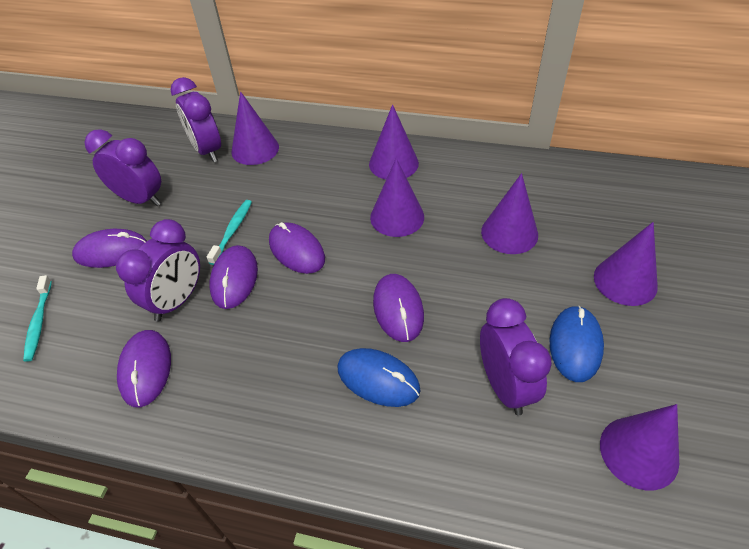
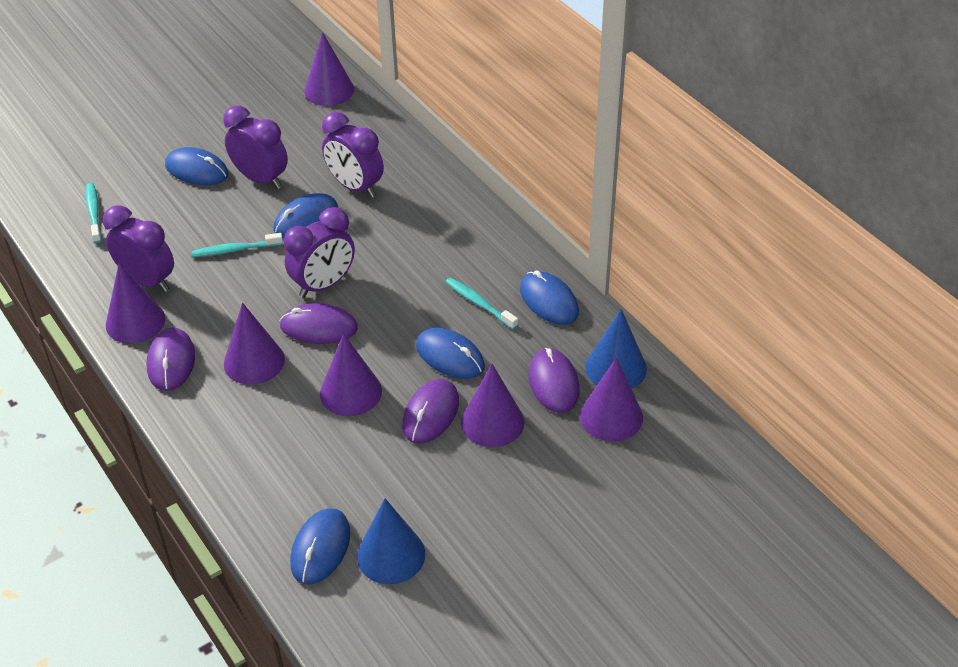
blue cone: none = 0 -> [357,498,425,584] [585,309,647,389] = 2
blue mouse: [337,348,421,407] [549,305,604,382] = 2 -> [165,147,229,185] [274,193,338,238] [290,508,350,585] [416,328,485,379] [520,270,579,325] = 5
purple mouse: [72,229,147,268] [117,330,171,408] [209,245,258,309] [269,222,325,274] [373,274,424,342] = 5 -> [147,327,195,391] [280,303,358,344] [402,379,459,444] [529,348,579,413] = 4
turquoise toothbrush: [23,275,52,362] [207,200,252,265] = 2 -> [86,183,101,243] [192,233,283,257] [446,277,518,329] = 3

